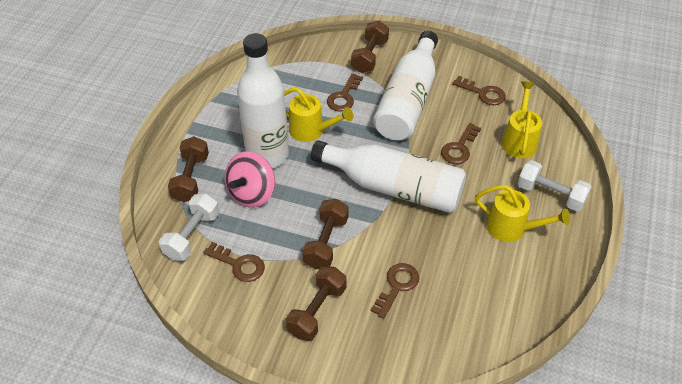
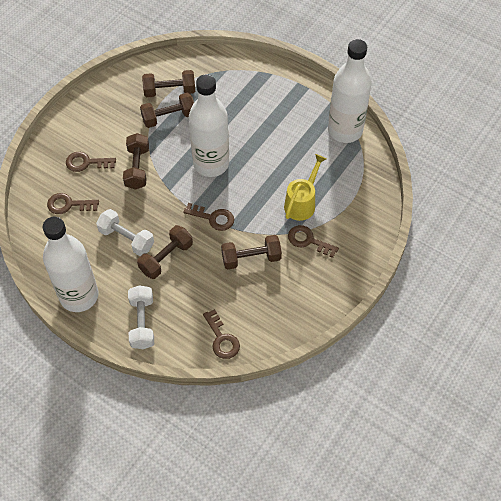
brown dumbbell: [168,136,209,202] [286,266,347,341] [302,199,349,269] [351,21,389,73] = 4 -> [123,133,149,190] [137,225,193,279] [140,93,194,128] [142,70,195,97] [221,235,282,269] = 5
pink spinning top: [224,151,275,208] = 1 -> none = 0
yellow watering can: [284,87,353,142] [475,185,571,242] [502,81,542,158] = 3 -> [284,154,326,221] = 1

